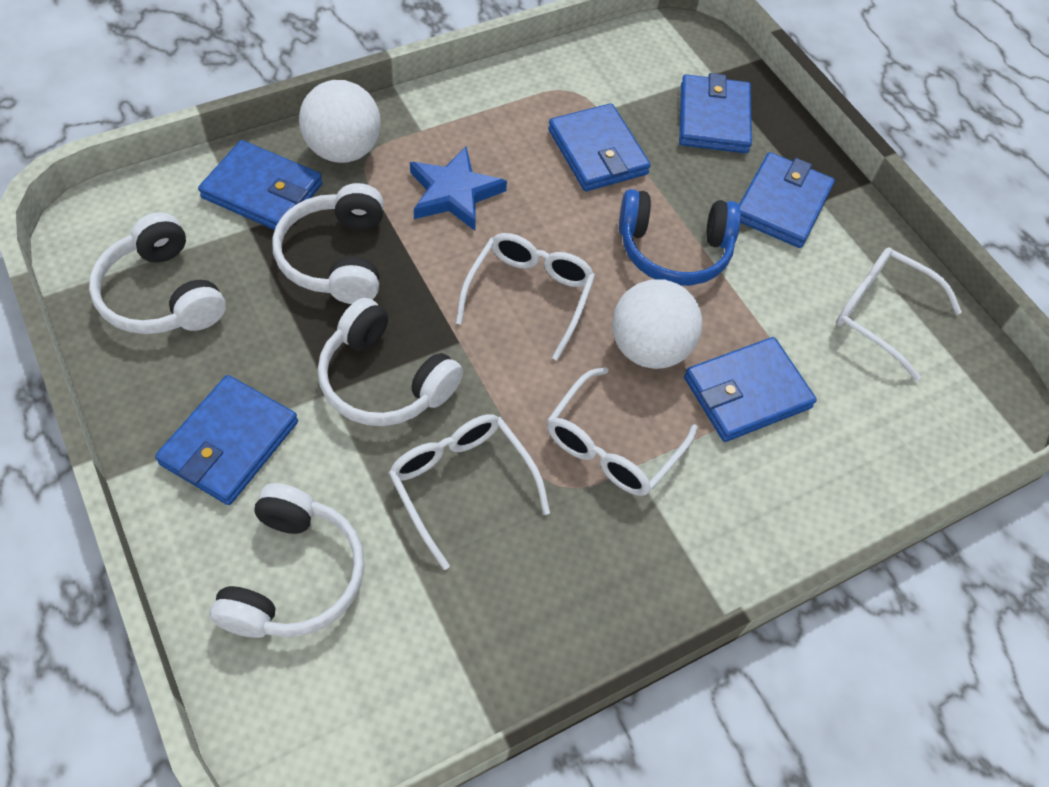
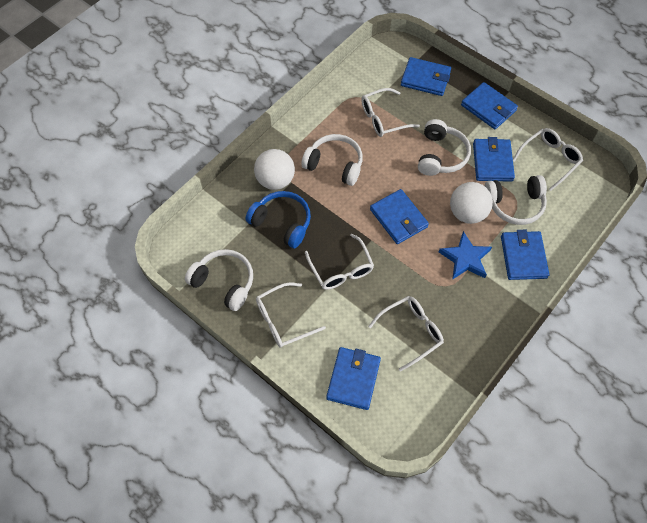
white glasses: [389,414,550,570] [456,233,595,361] [547,367,697,496] [836,248,962,381] = 4 -> [256,282,326,348] [305,234,374,290] [361,88,420,137] [368,296,444,372] [513,128,583,191] = 5

